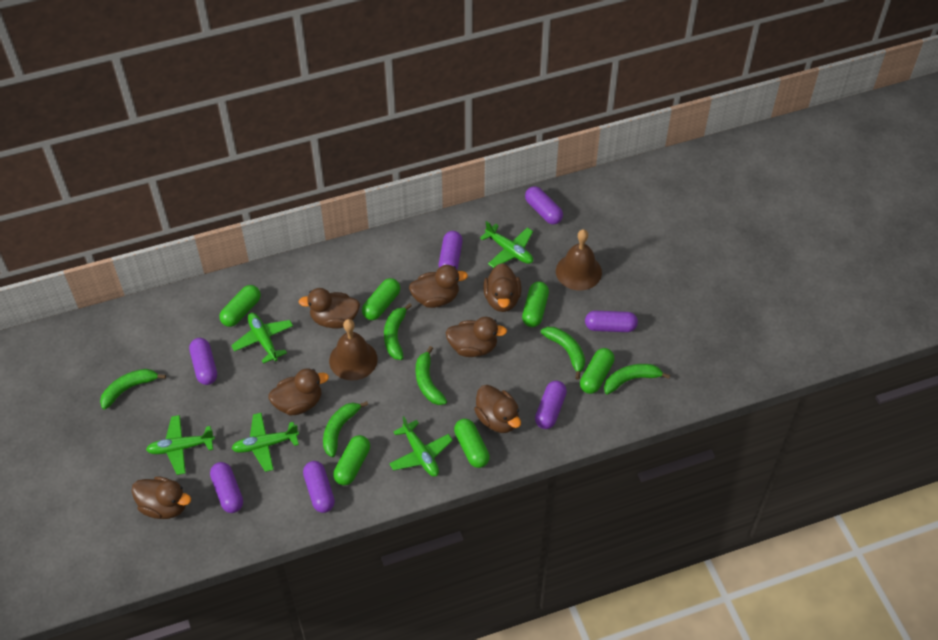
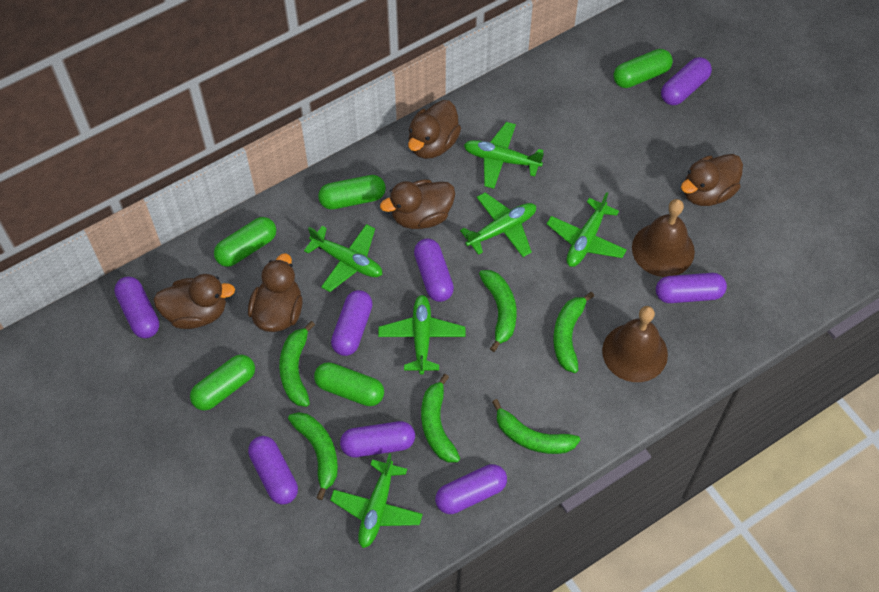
brown duck: [132,476,191,519] [268,368,329,416] [299,288,360,329] [409,265,468,308] [446,317,507,357] [474,385,521,433] [483,263,521,312] = 7 -> [153,274,235,329] [248,253,302,332] [380,179,455,229] [408,100,461,159] [681,154,743,206] = 5
green capsule: [219,285,261,327] [333,435,370,486] [362,278,400,320] [454,419,490,468] [522,282,549,327] [580,348,615,394] = 6 -> [190,354,255,411] [214,217,276,267] [314,362,384,406] [318,175,386,210] [613,49,673,88] = 5
green plane: [146,415,215,475] [231,313,293,364] [231,413,299,472] [389,416,453,477] [480,221,533,268] = 5 -> [304,224,383,292] [330,453,423,548] [378,295,465,375] [460,192,536,257] [464,122,544,189] [547,192,627,267] = 6
purple capsule: [189,338,217,385] [210,462,243,513] [303,461,335,513] [439,231,463,269] [525,186,563,224] [535,381,567,429] [585,311,638,332] = 7 -> [114,276,159,338] [248,436,298,505] [331,290,373,356] [340,421,415,457] [414,238,454,302] [435,464,507,514] [656,273,727,303] [661,57,712,105] = 8

